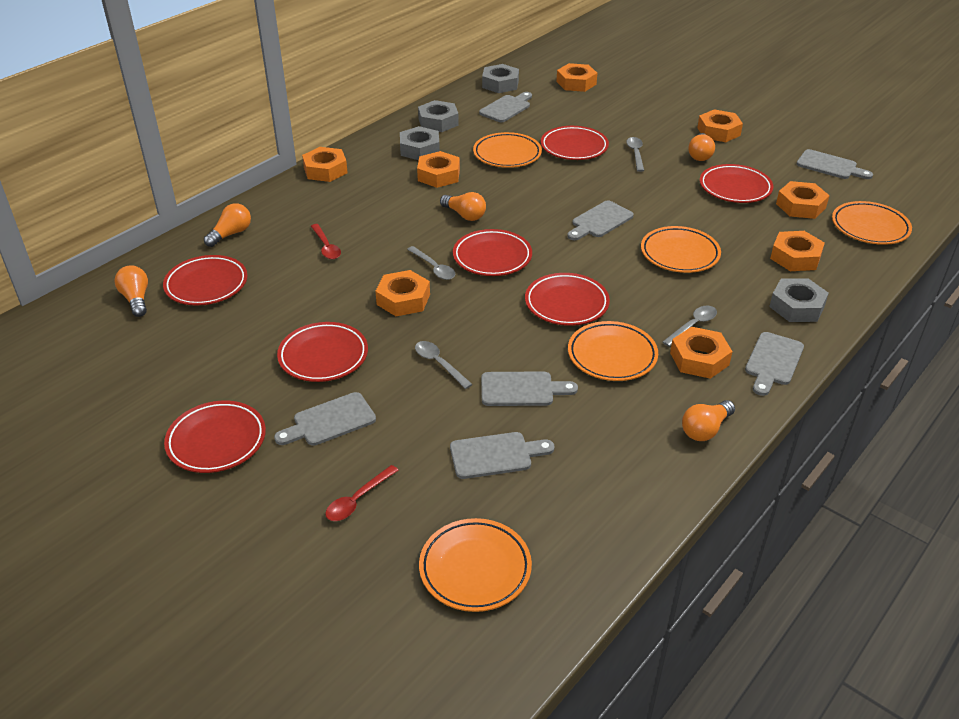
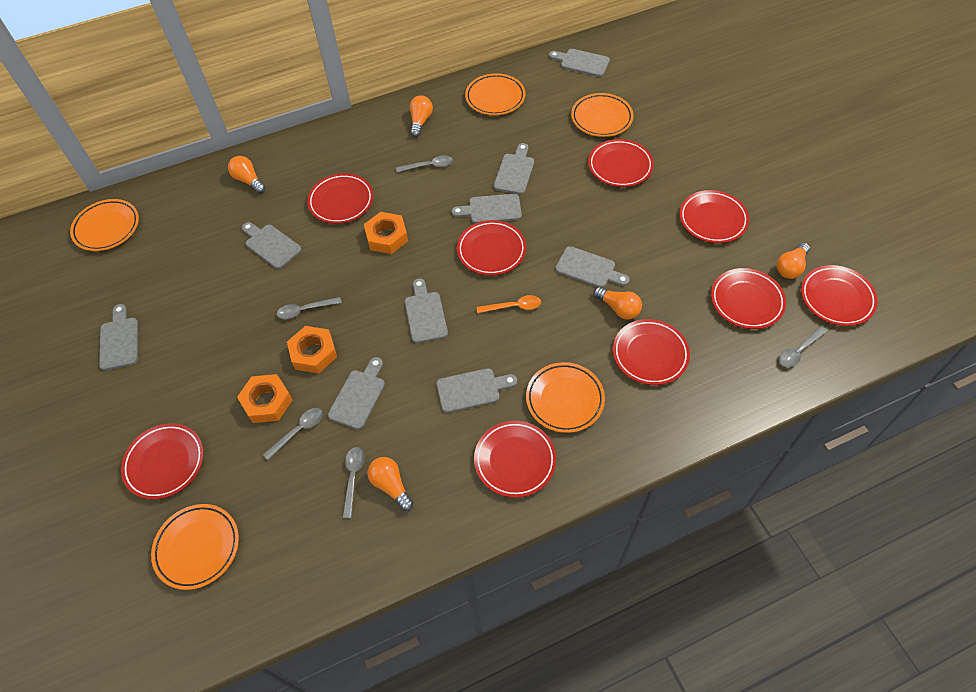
grey cutting board: [274,392,376,446] [450,432,554,479] [479,92,532,122] [481,371,578,406] [567,201,634,240] [745,332,804,396] [797,149,873,179] = 7 -> [99,304,138,370] [242,222,302,269] [328,357,385,430] [405,279,448,343] [436,368,517,413] [452,194,522,224] [494,143,534,194] [549,49,610,77] [555,246,630,288] = 9
grey nut: [400,126,440,160] [418,100,459,132] [482,64,519,93] [769,278,829,322] = 4 -> none = 0
grey spoon: [407,246,455,280] [415,341,473,389] [626,137,644,172] [662,306,717,347] = 4 -> [263,408,323,460] [277,297,342,319] [343,447,365,518] [396,155,453,172] [779,326,827,367] = 5
orange nut: [302,147,348,182] [375,270,430,316] [417,151,460,188] [556,63,597,92] [670,327,733,379] [697,109,743,142] [770,231,825,271] [776,181,830,219] = 8 -> [237,374,293,423] [287,326,337,373] [364,212,408,254] = 3
orange spoon: none = 0 -> [477,295,541,313] = 1
red plate: [163,255,247,306] [164,401,266,473] [277,322,368,382] [453,229,532,276] [525,273,610,326] [541,126,609,160] [700,164,773,203] = 7 -> [121,423,204,500] [307,173,373,224] [457,220,526,276] [474,421,556,498] [588,139,654,187] [613,319,690,385] [679,190,749,243] [711,268,786,329] [801,265,878,326] = 9
red spoon: [311,224,341,259] [325,465,399,521] = 2 -> none = 0

